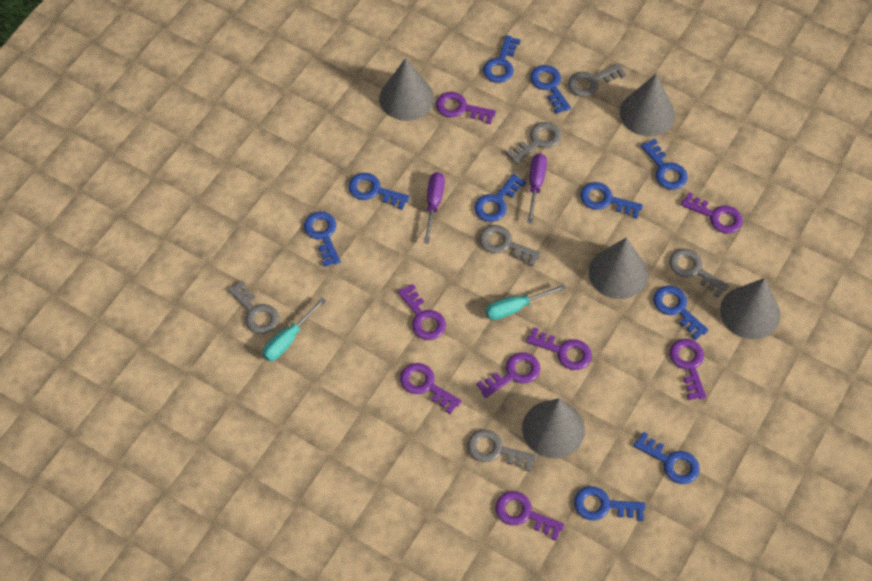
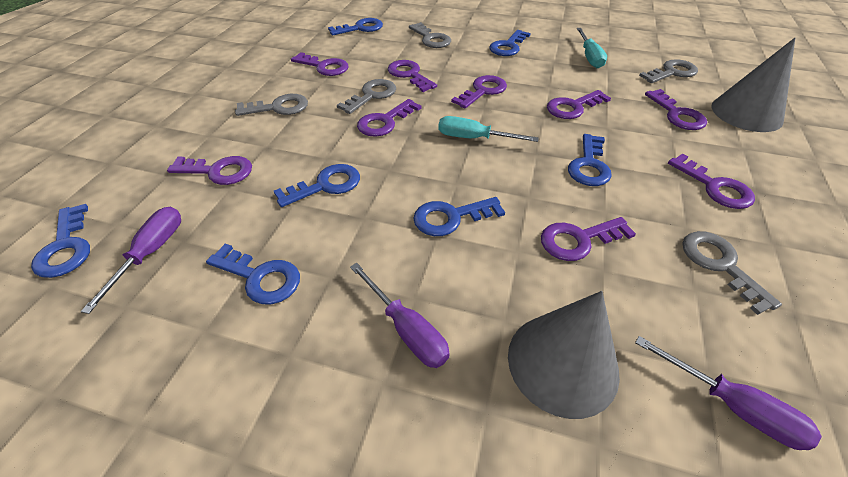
blue key: [304,211,341,267] [348,173,410,210] [474,174,526,222] [483,35,521,83] [530,65,571,114] [574,486,645,521] [580,182,643,219] [633,432,700,484] [641,139,688,190] [653,285,709,340] = 10 -> [31,204,90,278] [206,244,300,305] [274,164,360,207] [328,18,383,35] [413,197,505,236] [489,30,531,56] [568,134,612,186] = 7
grey cone: [379,58,434,121] [522,398,585,458] [589,238,648,299] [620,74,675,136] [720,278,780,339] = 5 -> [508,291,620,419] [712,38,795,132] = 2
grey key: [228,280,279,334] [467,429,536,472] [479,225,541,267] [506,122,561,164] [568,63,626,97] [669,249,729,297] = 6 -> [235,94,308,116] [337,79,396,114] [409,22,451,48] [639,59,698,83] [682,231,782,315] = 5
purple key: [398,284,446,340] [400,363,462,414] [436,92,496,124] [476,352,540,398] [495,491,565,541] [526,327,592,370] [670,339,706,400] [681,192,743,234] = 8 -> [167,156,252,185] [291,52,348,76] [357,99,421,137] [388,60,437,92] [451,75,507,108] [541,217,636,261] [547,90,611,119] [645,89,707,130] [668,153,755,209] = 9
purple screwdriver: [424,172,445,244] [527,153,547,224] = 2 -> [81,207,181,314] [350,263,450,368] [635,336,822,450] = 3

